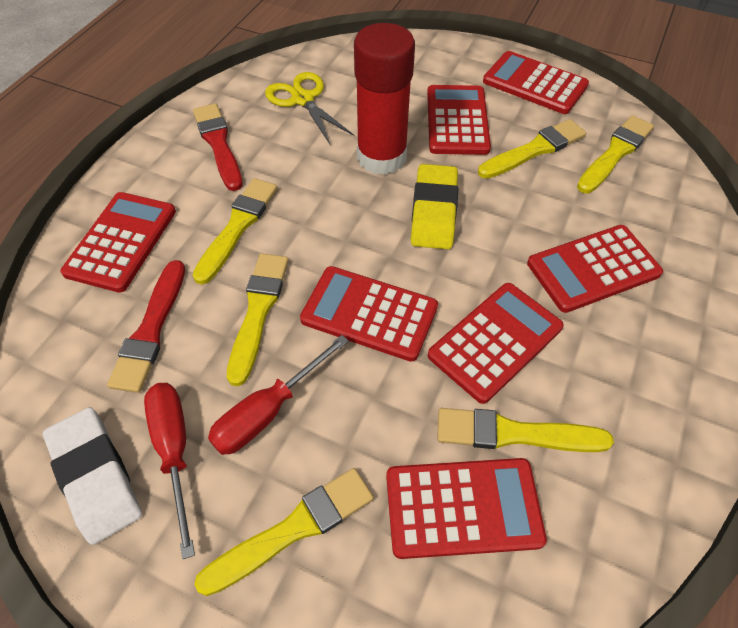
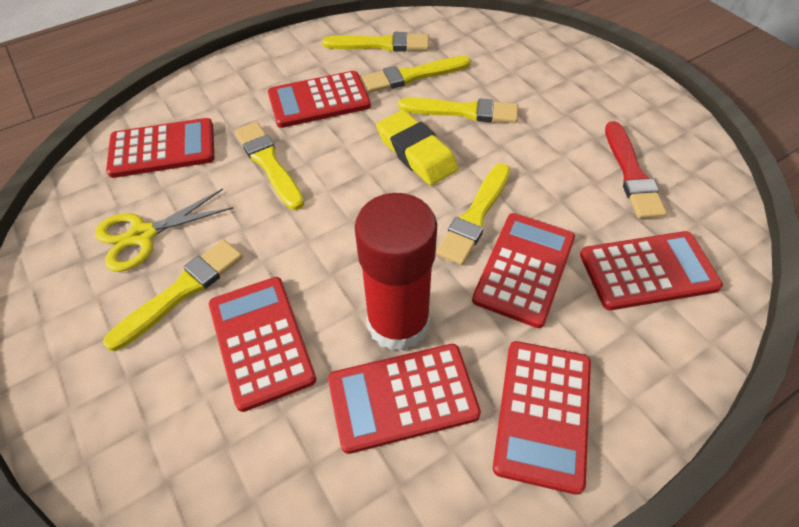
red brush: [107,260,185,393] [193,104,242,191] = 2 -> [605,121,667,219] = 1
red screwdriver: [144,383,195,559] [208,335,349,455] = 2 -> none = 0
white eraser: [43,407,142,545] = 1 -> none = 0

